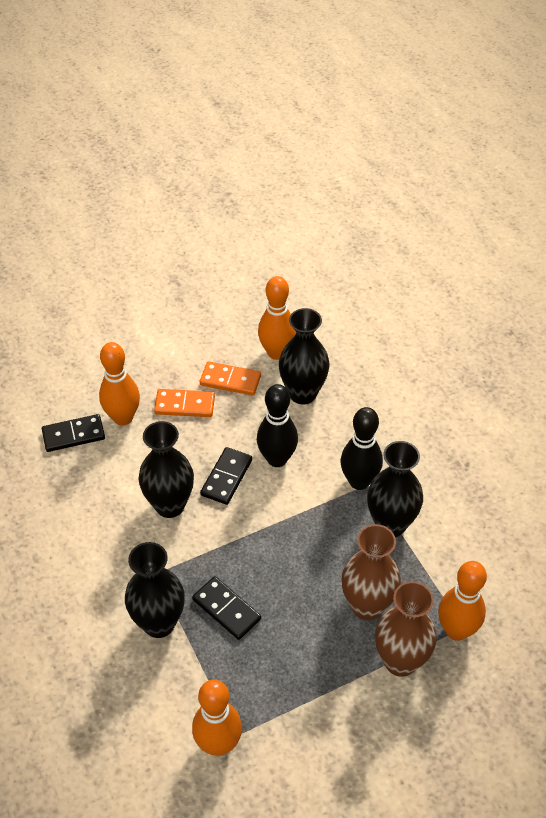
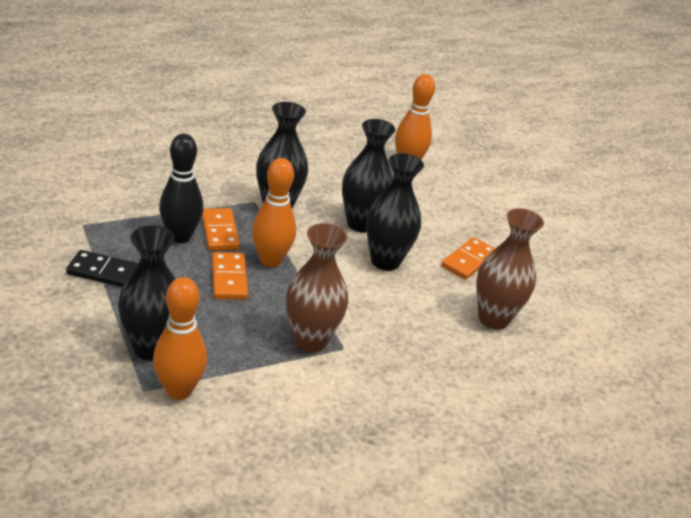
black bowling pin: [257,384,298,467] [340,407,383,490] = 2 -> [159,134,203,243] = 1
black domino: [42,414,105,452] [192,576,261,640] [200,447,252,505] = 3 -> [66,250,138,287] = 1
orange bowling pin: [99,342,140,426] [192,679,242,756] [258,276,296,360] [438,561,487,641] = 4 -> [153,277,207,400] [252,158,296,267] [395,74,435,159] = 3
orange domino: [154,389,215,417] [200,361,261,396] = 2 -> [202,208,240,251] [212,252,248,300] [441,237,495,280] = 3

